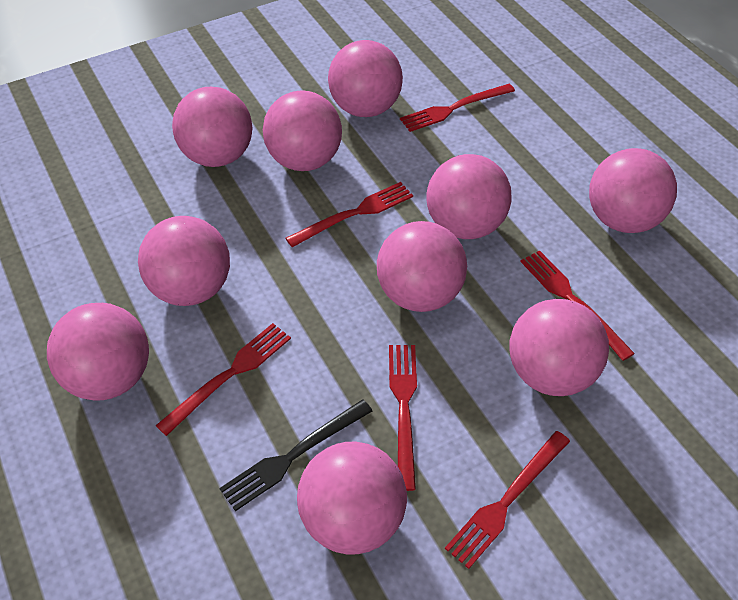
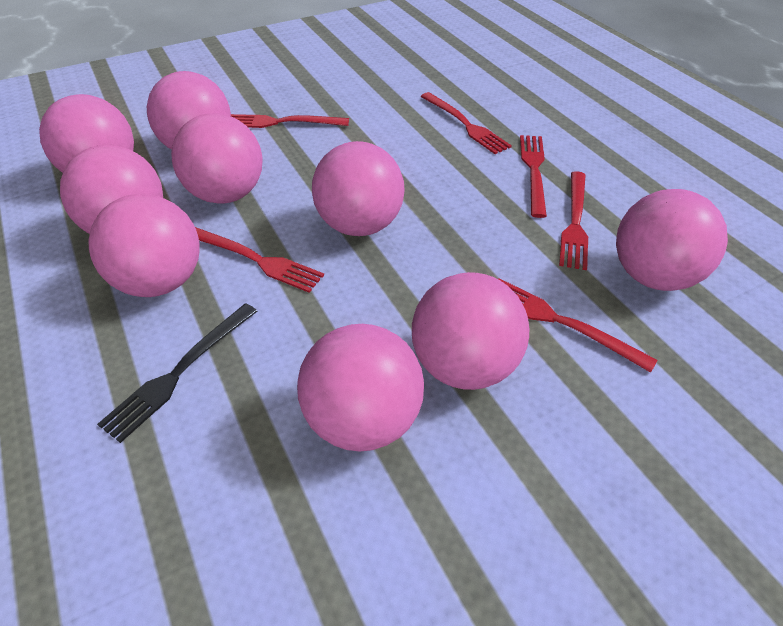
pink ball: [47,303,149,401] [138,216,230,306] [172,87,252,167] [263,91,342,171] [297,442,407,554] [328,40,403,117] [377,221,467,312] [426,154,512,239] [509,299,609,396] [589,148,677,233] = 10 -> [39,94,134,173] [60,145,163,234] [89,194,200,297] [147,71,231,150] [171,113,263,204] [297,324,424,452] [312,141,405,236] [412,272,529,390] [616,189,728,291] = 9

